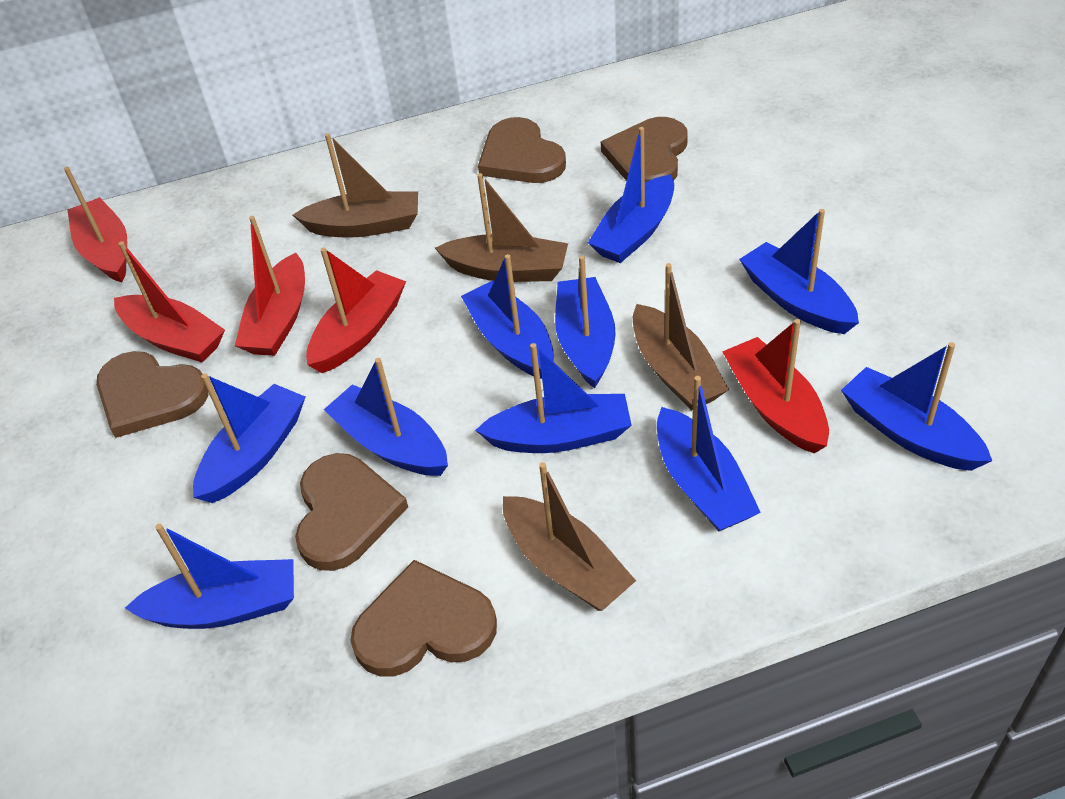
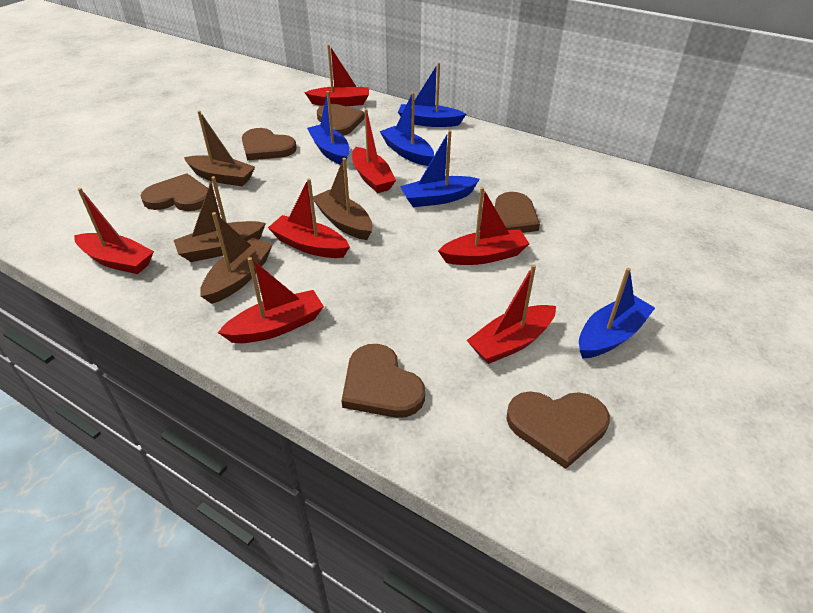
blue boat: [125,524,294,629] [193,373,305,503] [324,358,448,476] [461,254,554,379] [475,343,632,453] [555,255,616,389] [588,127,674,263] [657,376,761,532] [739,209,859,334] [841,342,992,471] = 10 -> [307,91,350,165] [380,92,434,166] [398,62,466,127] [400,130,480,207] [579,268,655,359] = 5
brown heart: [96,351,209,438] [295,453,408,571] [351,560,497,676] [478,117,566,183] [601,117,688,182] = 5 -> [141,173,208,211] [242,128,297,160] [317,104,365,135] [342,344,425,418] [480,192,540,233] [507,391,610,469] = 6
red boat: [64,167,127,282] [114,241,225,362] [235,216,305,356] [306,247,406,373] [722,319,829,453] = 5 -> [74,188,154,274] [218,257,324,343] [268,178,350,258] [304,44,369,106] [352,109,396,193] [438,187,529,265] [467,264,556,364] = 7

